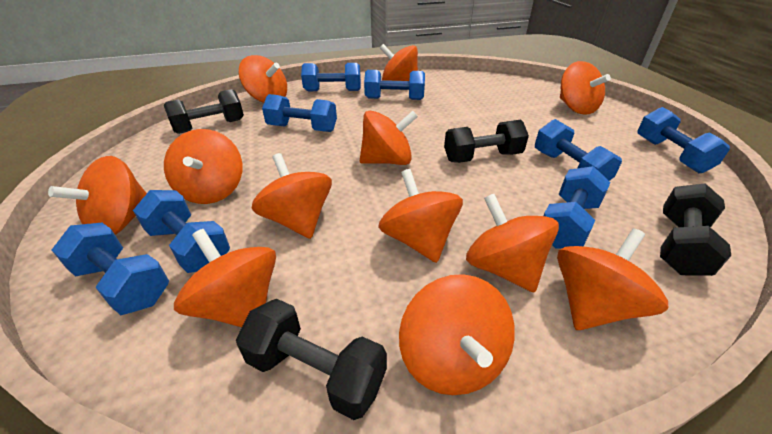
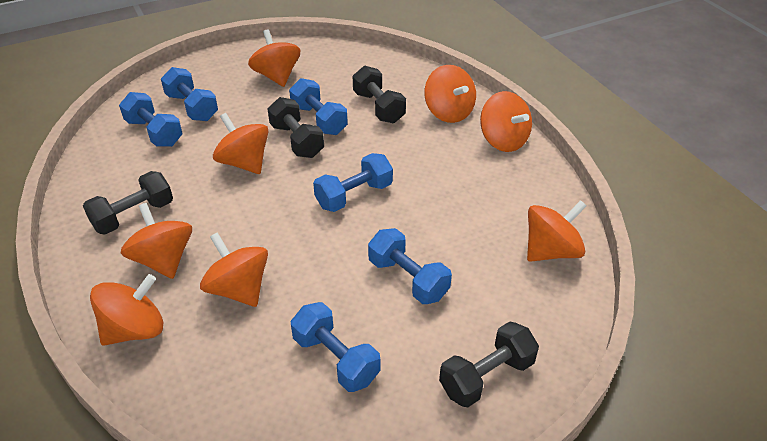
blue dumbbell: [52,223,169,315] [133,190,230,273] [262,94,337,132] [301,63,361,91] [364,70,425,100] [535,119,622,181] [543,166,611,249] [637,107,730,173] = 8 -> [119,92,183,147] [161,67,218,121] [289,78,348,135] [291,302,380,392] [313,153,393,212] [368,228,452,304] = 6
orange spinning top: [48,156,147,235] [164,129,242,204] [174,229,276,327] [239,55,287,103] [252,153,332,239] [360,111,418,165] [378,169,463,263] [380,44,418,81] [399,274,515,395] [466,194,559,293] [557,228,668,330] [560,61,611,115] = 12 -> [90,274,163,346] [121,203,192,279] [200,232,268,307] [213,113,268,174] [248,29,300,87] [424,65,476,123] [480,91,532,152] [527,200,586,262] = 8

